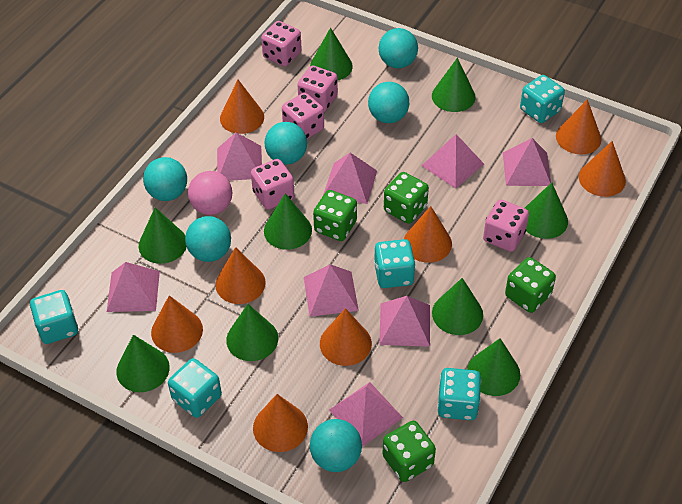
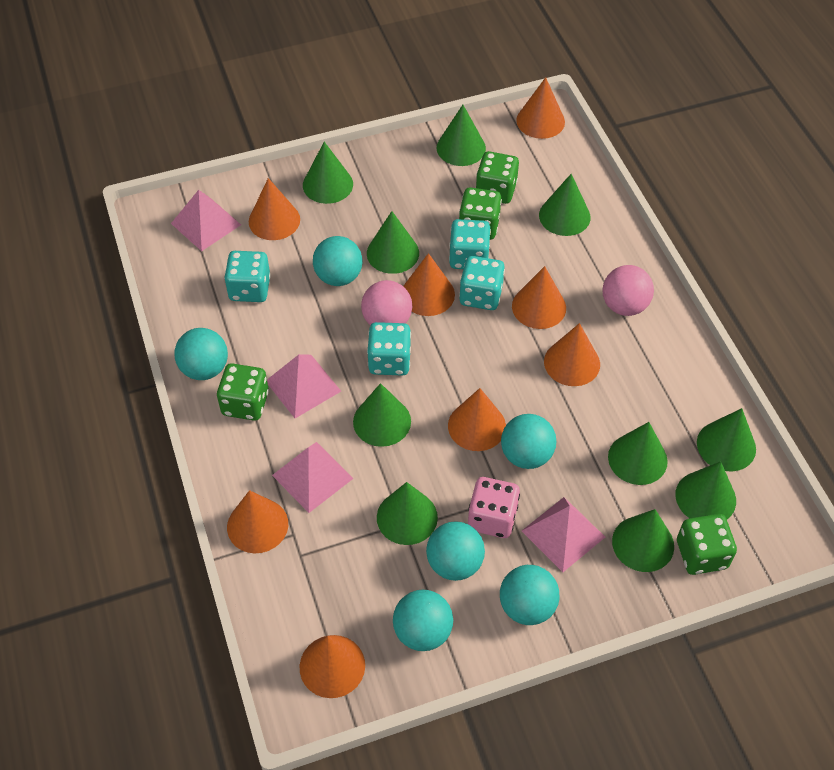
green cone: [116,335,170,392] [139,207,187,264] [226,304,278,361] [264,193,312,250] [310,27,353,80] [432,58,476,112] [432,278,483,335] [467,338,520,396] [525,183,568,239] = 9 -> [303,142,353,204] [353,383,411,447] [367,211,419,274] [377,482,438,545] [436,105,486,166] [539,174,591,236] [608,422,668,485] [612,509,674,572] [675,462,736,519] [697,408,756,471] = 10
pink ball: [188,171,232,215] = 1 -> [361,280,412,326] [603,265,654,316] = 2
pink dice: [251,159,295,209] [261,21,302,67] [282,93,324,139] [297,66,338,112] [483,200,529,252] = 5 -> [468,477,520,538] = 1
pink pyramid: [107,262,160,312] [217,133,262,181] [304,264,359,317] [323,153,377,204] [329,382,403,447] [379,296,430,347] [422,134,484,189] [503,138,551,186] = 8 -> [171,190,241,251] [267,354,341,418] [272,442,354,513] [522,497,605,572] = 4
turquoise dice: [30,290,78,344] [168,358,222,418] [374,239,415,288] [437,368,481,420] [520,75,565,123] = 5 -> [224,251,271,302] [367,322,411,376] [449,219,491,269] [459,256,505,310] = 4

